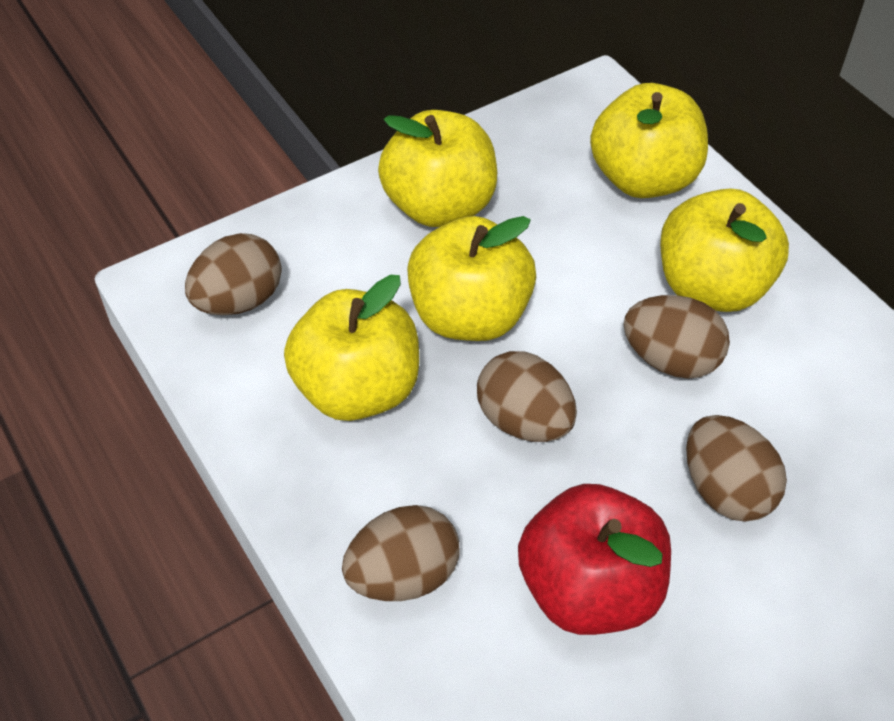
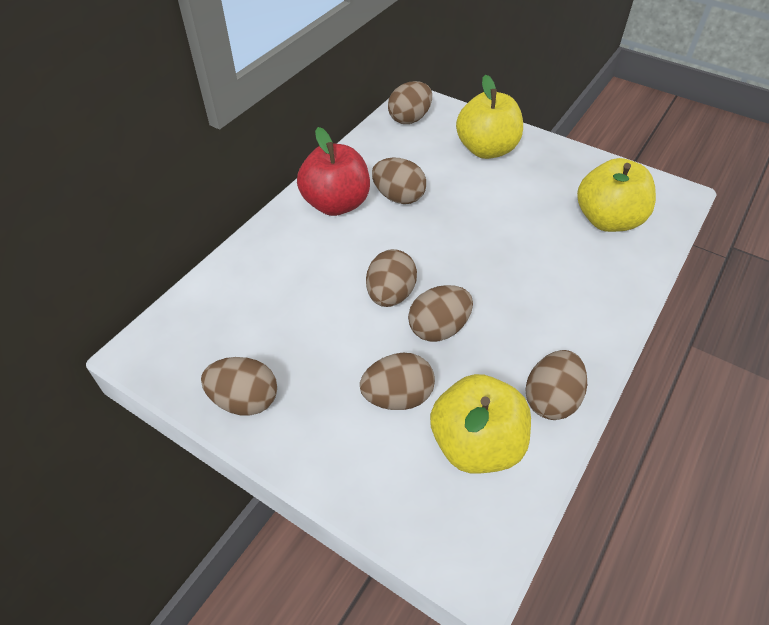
brown egg: [185,233,282,315] [342,505,459,601] [477,351,577,442] [624,295,730,379] [686,415,787,522] = 5 -> [201,357,277,416] [360,353,435,410] [366,249,417,307] [372,158,426,204] [388,81,432,124] [408,285,473,342] [525,350,587,420] = 7
yellow apple: [284,275,419,421] [378,110,497,227] [407,216,536,341] [590,83,708,198] [660,188,789,312] = 5 -> [430,374,531,474] [456,75,523,159] [577,158,656,232] = 3

